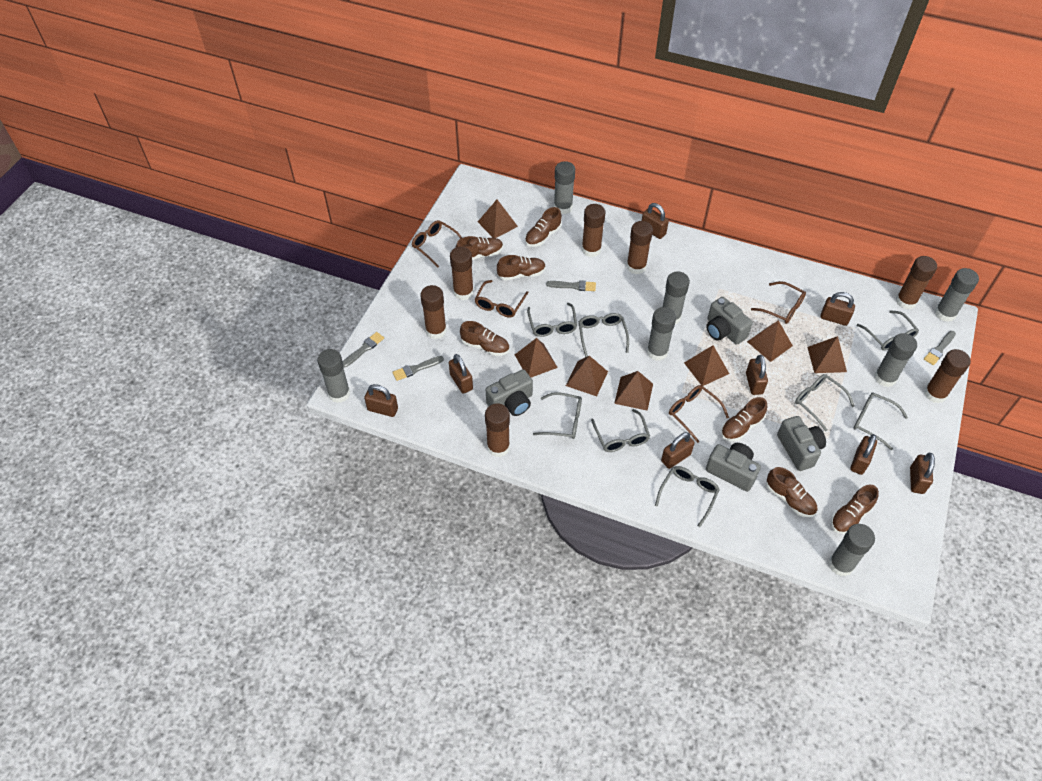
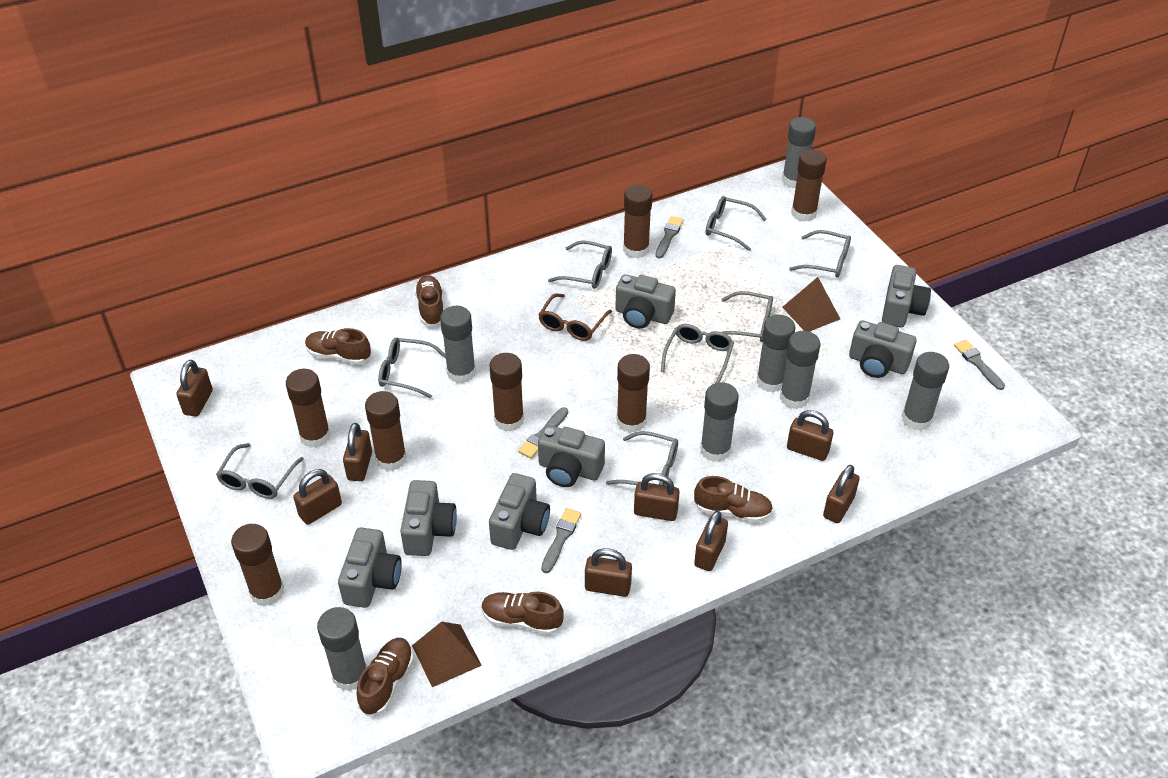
brown glasses: [412,220,462,268] [475,280,529,317] [669,385,729,443] [751,281,806,324] = 4 -> [538,293,612,341] = 1
brown pyramid: [478,200,518,238] [515,338,558,378] [566,356,608,396] [614,371,653,411] [684,345,729,386] [747,320,793,362] [807,336,847,373] = 7 -> [412,622,482,687] [782,277,840,332] = 2
brown shoe: [455,236,503,260] [460,321,510,356] [497,255,546,281] [525,207,562,247] [721,397,767,441] [766,467,817,517] [831,485,879,534] = 7 -> [305,328,371,365] [356,638,414,716] [415,275,444,326] [482,592,564,635] [694,476,773,522] = 5
grey camera: [486,369,533,416] [706,297,753,345] [706,443,761,492] [777,416,826,471] = 4 -> [338,528,402,608] [400,480,457,556] [489,473,550,550] [538,425,605,487] [615,274,676,329] [849,320,916,378] [882,265,931,327] = 7

